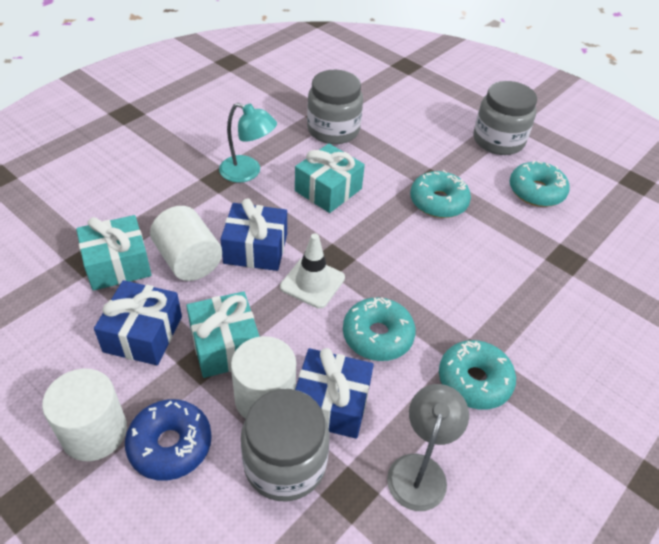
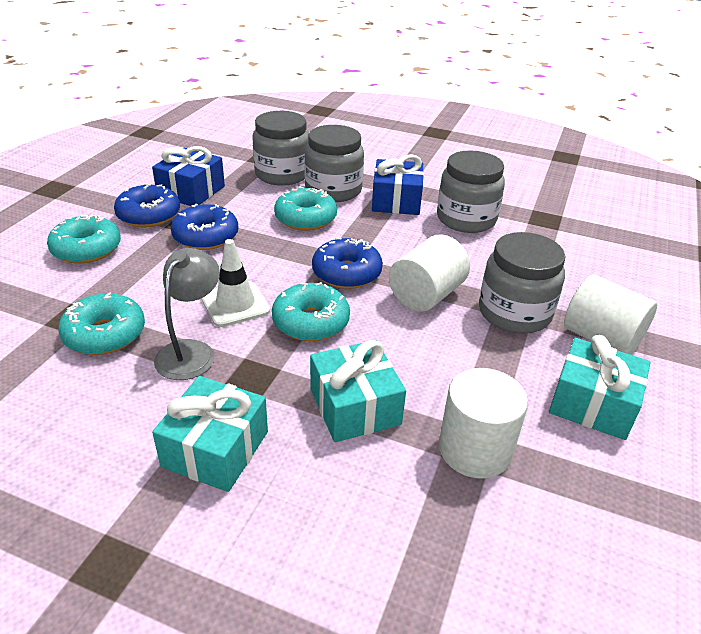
blue donut: [125,399,212,481] = 1 -> [114,183,180,228] [171,204,239,250] [312,237,383,289] = 3
blue gift: [94,280,182,365] [220,198,287,271] [295,348,374,439] = 3 -> [152,146,225,206] [372,154,424,215] = 2
grey jar: [241,389,329,502] [307,70,363,144] [473,81,537,155] = 3 -> [252,111,309,186] [304,125,364,202] [437,150,505,233] [479,232,566,334] = 4
turquoise lamp: [219,103,277,183] = 1 -> none = 0

